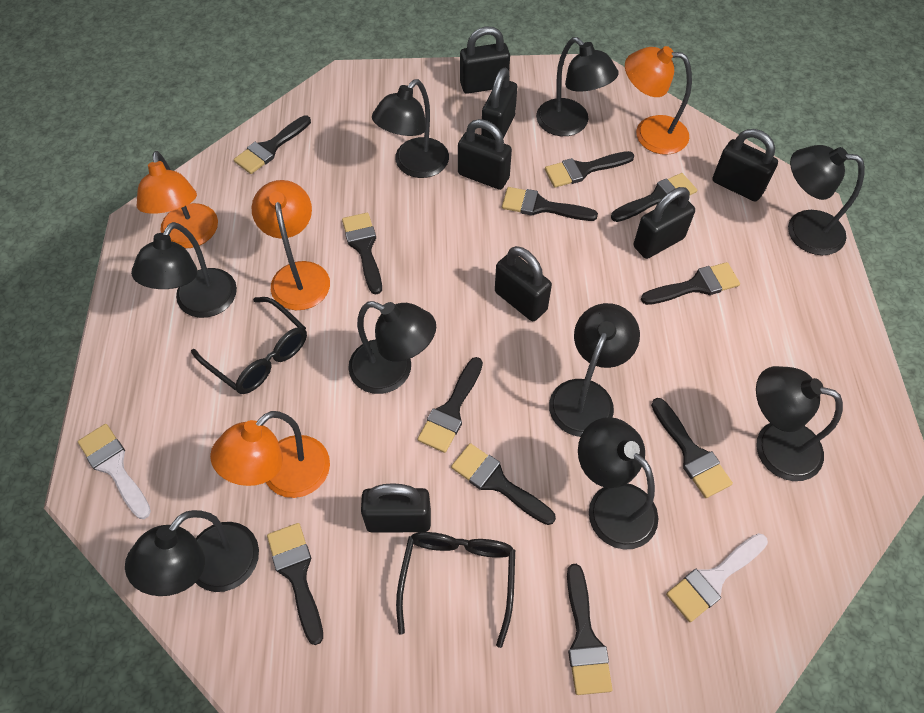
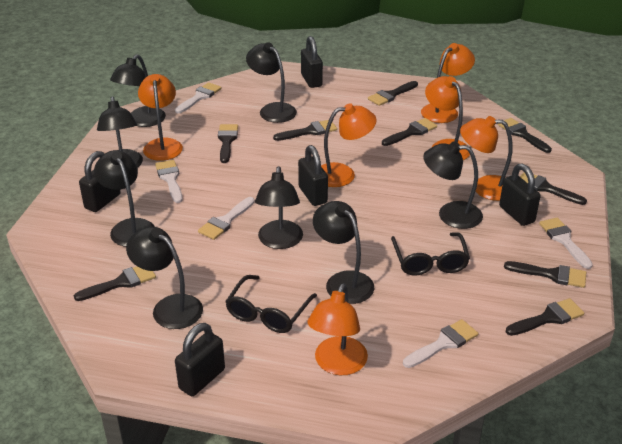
black brush: [234,115,311,174] [267,523,323,645] [342,212,382,295] [417,357,483,453] [451,443,556,525] [502,187,598,221] [545,151,635,188] [567,564,612,695] [611,173,697,222] [641,262,740,305] [651,398,733,498] = 11 -> [74,267,156,301] [218,124,238,163] [273,120,337,141] [368,81,418,106] [382,118,437,146] [498,118,552,153] [504,261,586,288] [506,298,584,336] [520,172,587,205] = 9
black lamp: [125,510,259,596] [131,222,237,318] [348,301,436,394] [372,79,449,178] [536,37,619,136] [549,303,640,437] [578,417,658,550] [756,366,843,481] [788,145,865,255] = 9 -> [94,150,155,247] [97,96,143,168] [110,54,166,127] [126,227,203,329] [246,43,297,123] [255,166,303,249] [313,201,374,304] [423,141,483,229] = 8
black padlock: [361,483,431,533] [458,119,512,190] [460,27,510,94] [481,68,517,140] [495,246,552,321] [633,187,695,259] [712,129,778,201] = 7 -> [79,151,121,212] [175,323,225,396] [298,145,328,206] [301,36,323,88] [499,164,541,226] = 5
orange lamp: [137,151,218,248] [210,411,330,498] [251,180,330,310] [625,46,692,155] = 4 -> [138,74,183,161] [307,283,368,375] [321,103,376,187] [421,43,475,123] [425,76,470,160] [460,116,513,201] = 6
white brush: [78,424,151,519] [666,533,768,622] = 2 -> [155,160,183,203] [175,82,222,113] [198,197,255,240] [403,319,478,368] [539,218,593,269] = 5

